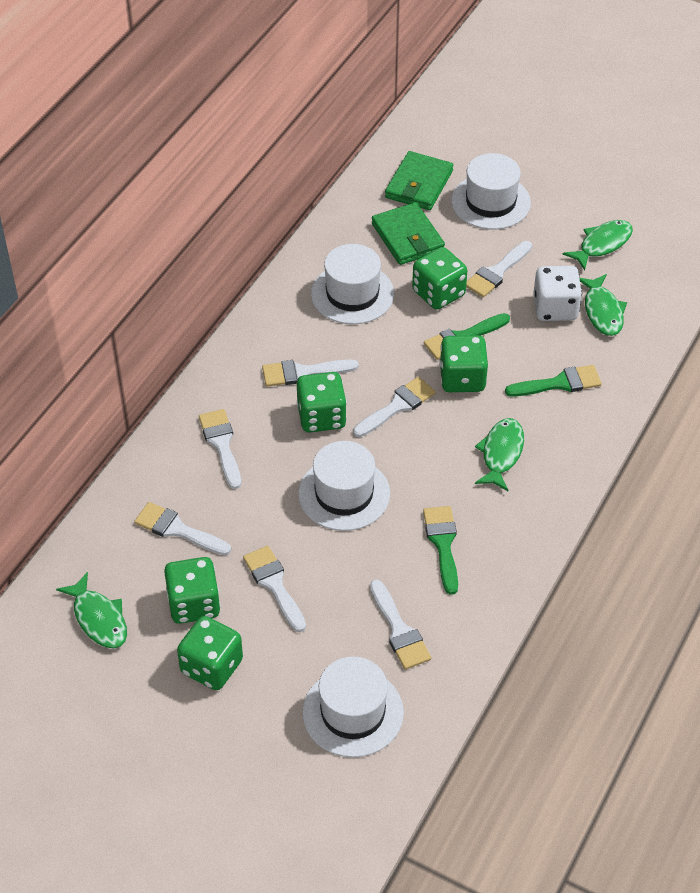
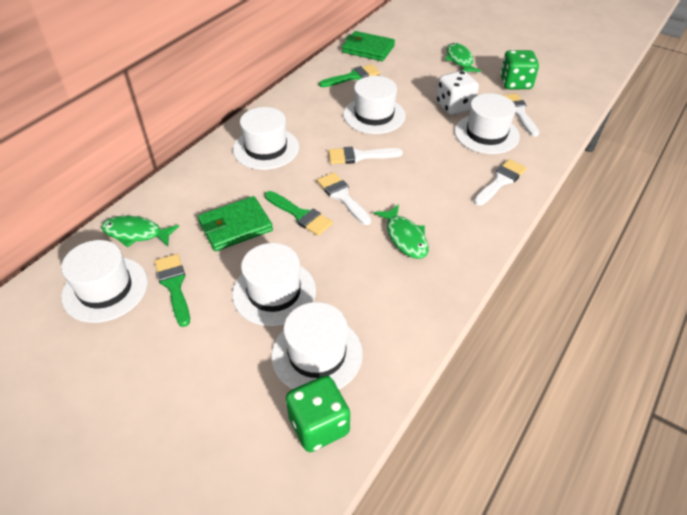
green dice: [164,557,221,624] [177,616,243,690] [297,372,347,433] [412,247,467,310] [440,335,488,392] = 5 -> [286,375,350,452] [500,50,539,89] = 2
green fish: [56,572,127,648] [475,418,524,491] [563,220,633,270] [580,274,627,336] = 4 -> [101,216,179,248] [374,204,429,259] [445,43,481,72] = 3
white brush: [134,502,231,555] [199,409,241,489] [243,546,306,632] [262,359,358,387] [353,377,436,437] [370,580,431,669] [466,241,532,297] = 7 -> [317,172,371,225] [328,147,403,164] [474,159,527,206] [502,93,539,137] = 4
white hat: [298,441,390,531] [302,656,404,757] [311,244,394,324] [451,153,531,229] = 4 -> [61,240,148,323] [232,243,316,326] [233,107,299,170] [272,302,363,389] [343,76,405,134] [455,93,520,154] = 6

